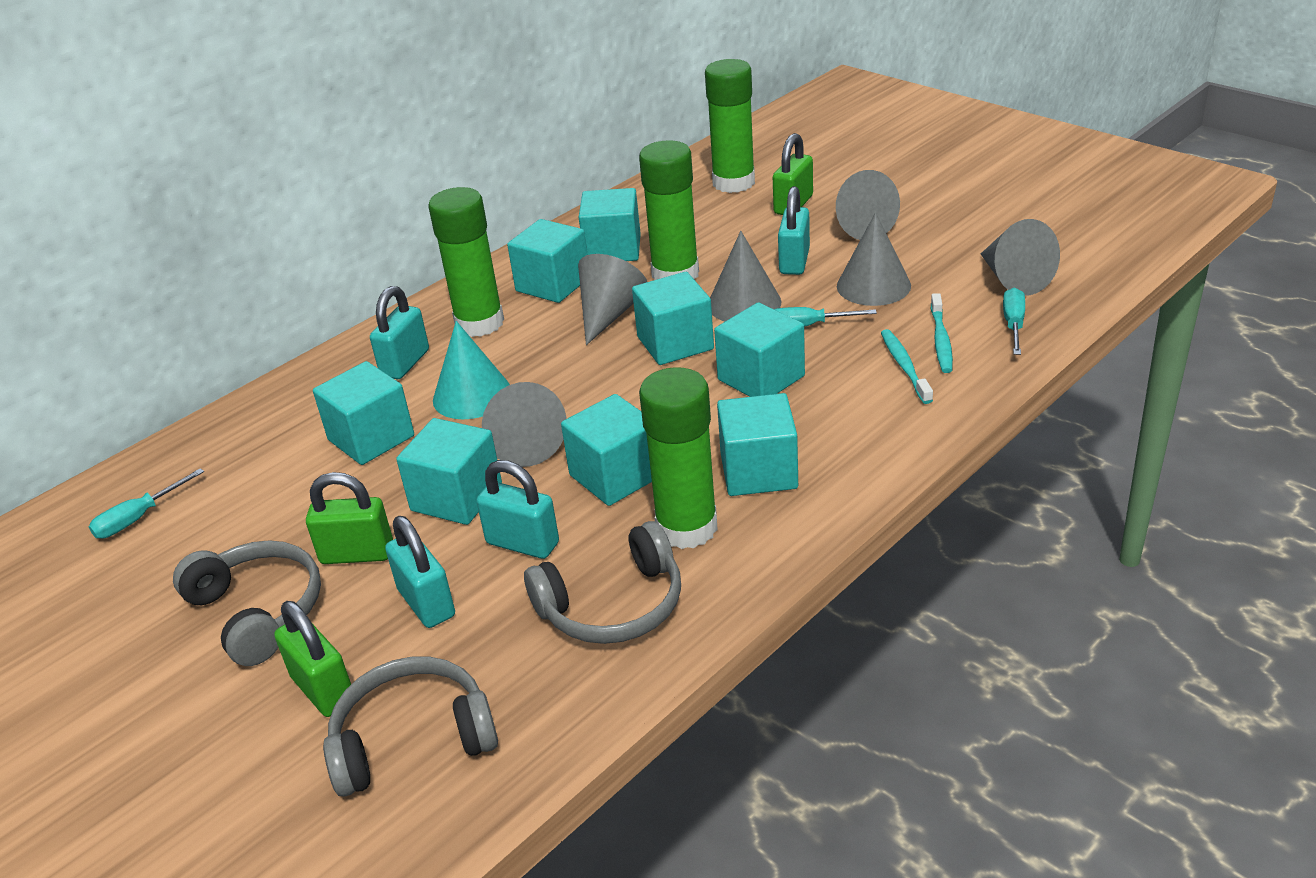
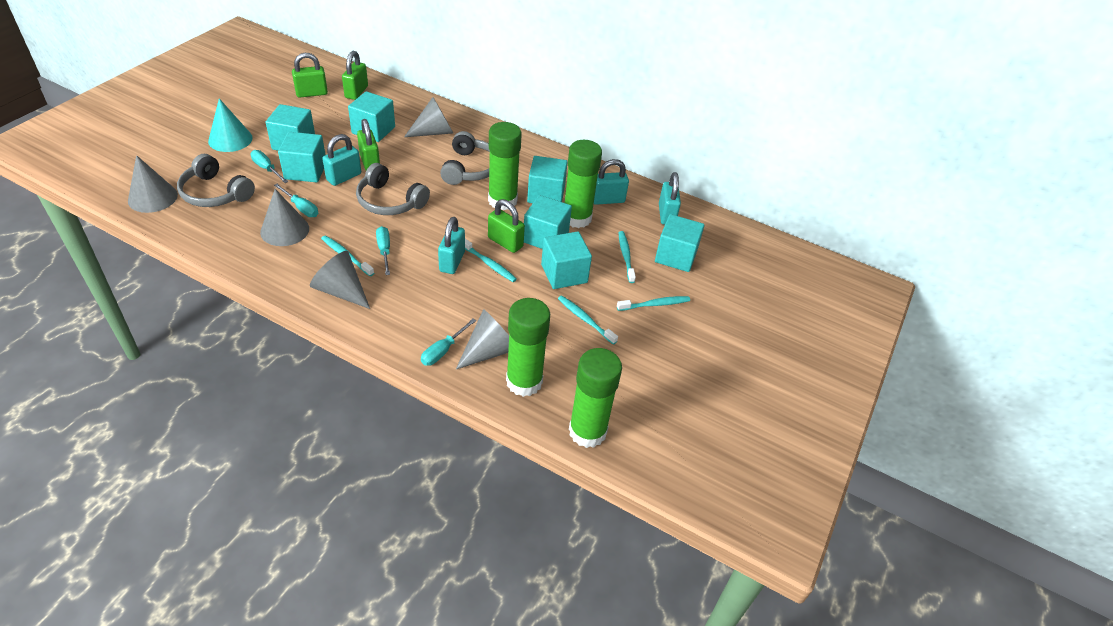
green padlock: [274,601,351,717] [306,472,393,564] [773,133,813,215] = 3 -> [292,53,328,98] [342,51,368,100] [357,119,380,171] [488,199,525,253] = 4
grey cone: [482,382,567,467] [578,254,647,345] [710,231,781,322] [836,170,900,240] [837,212,911,306] [981,219,1060,296] = 6 -> [128,155,178,213] [260,189,309,246] [310,251,370,309] [404,97,453,137] [456,309,509,369] = 5
turquoise cube: [313,361,414,465] [396,418,502,525] [507,219,588,303] [561,394,652,506] [579,188,641,261] [632,272,714,365] [714,303,805,397] [717,393,798,496] = 8 -> [266,104,315,150] [278,132,325,183] [348,91,395,142] [524,195,572,249] [527,156,568,203] [541,231,592,289] [655,214,705,272] = 7
turquoise screwdriver: [89,468,204,539] [774,307,877,327] [1003,288,1025,355] = 3 -> [250,150,288,183] [274,184,318,217] [376,226,390,275] [421,319,476,366] = 4
turquoise toothbrush: [881,329,933,404] [931,293,953,373] = 2 -> [321,235,374,276] [465,239,517,282] [558,296,618,345] [617,296,690,311] [619,231,636,283] = 5

